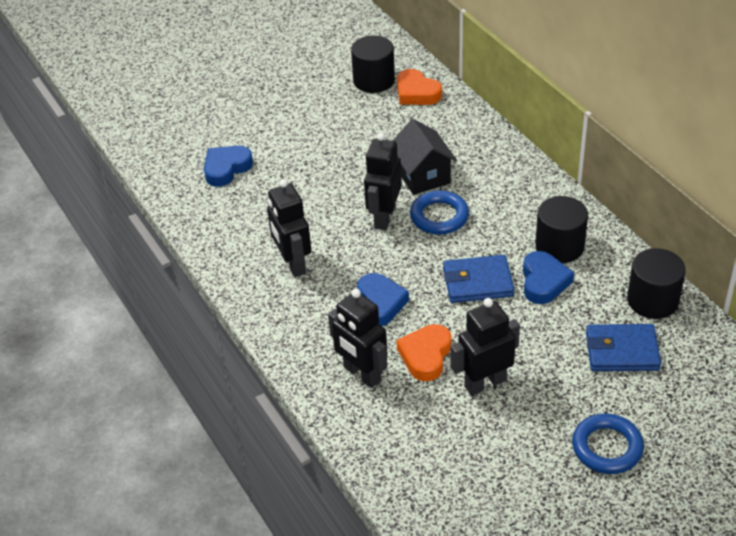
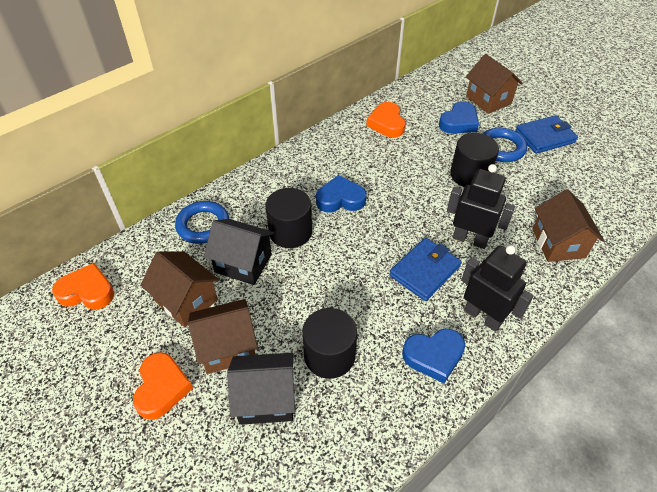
black house: [393,119,457,195] = 1 -> [204,219,274,285] [227,353,295,425] = 2
black robot: [267,179,312,277] [328,289,388,388] [364,132,402,230] [451,298,520,396] = 4 -> [447,164,515,249] [461,245,533,332] = 2
brown house: none = 0 -> [140,251,219,327] [188,299,258,374] [466,54,523,114] [532,189,604,262] = 4
orange heart: [396,324,452,381] [397,69,442,105] = 2 -> [52,263,114,310] [133,352,193,420] [367,102,405,138] = 3

